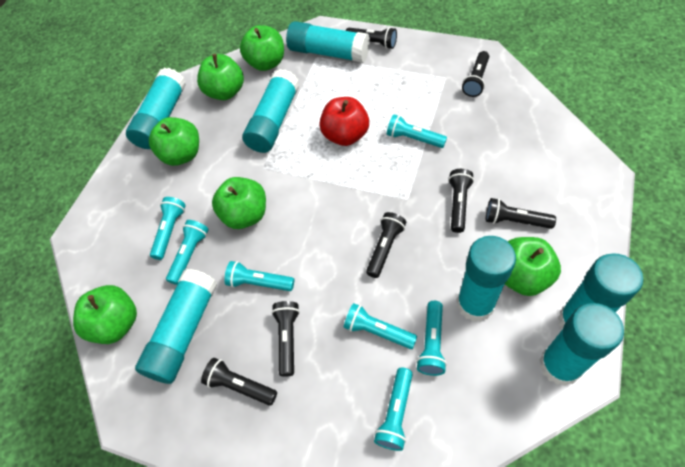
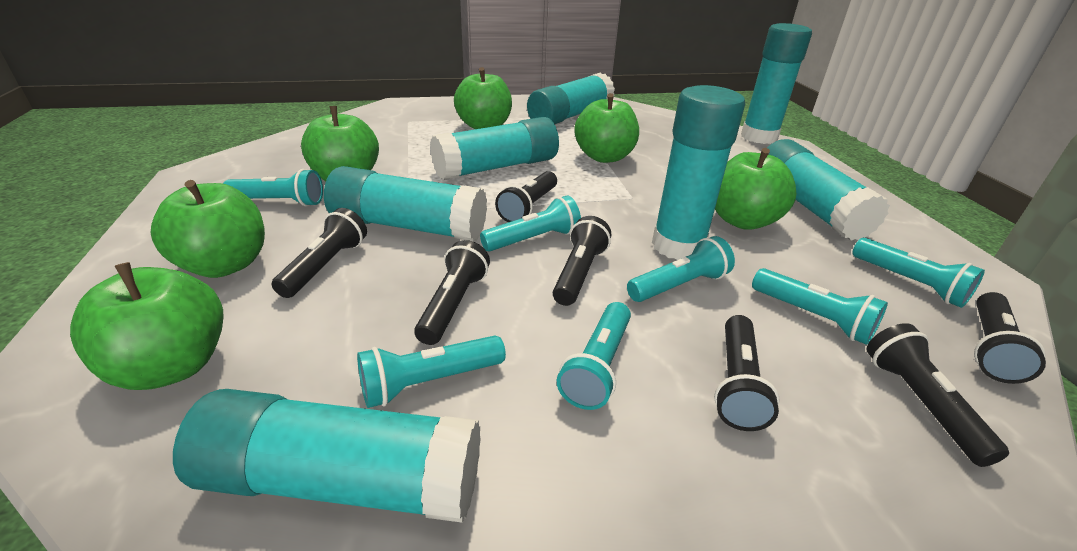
red apple: [319,97,369,146] = 1 -> none = 0

